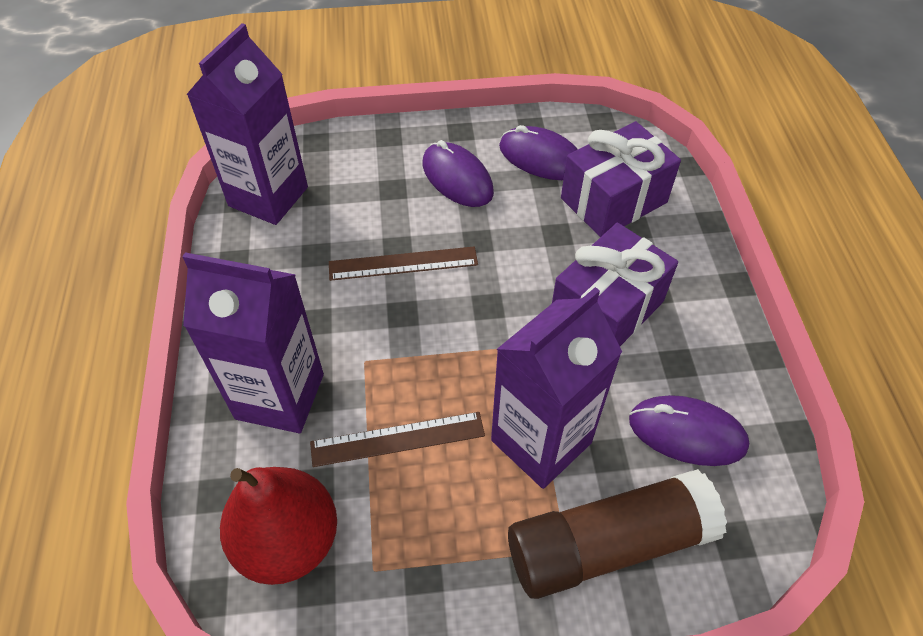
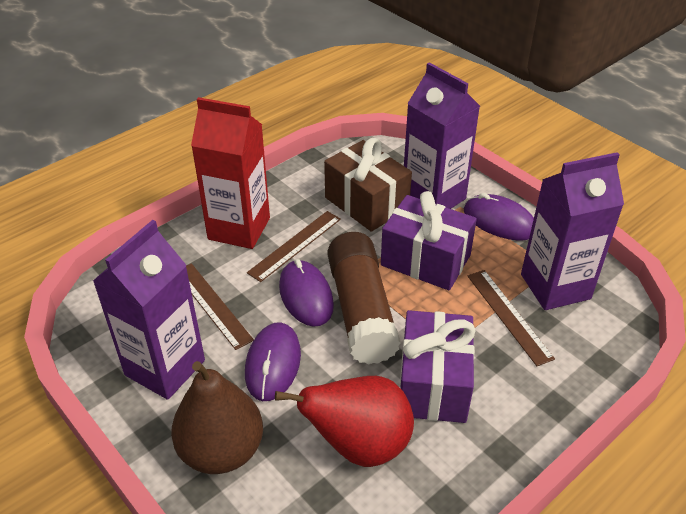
brown gift: none = 0 -> [324,138,412,232] = 1
brown pear: none = 0 -> [171,361,263,474] = 1
brown ruler: [310,412,485,467] [329,246,478,281] = 2 -> [186,263,254,350] [247,211,341,282] [468,270,555,366] = 3
red carton: none = 0 -> [191,97,270,249] = 1

